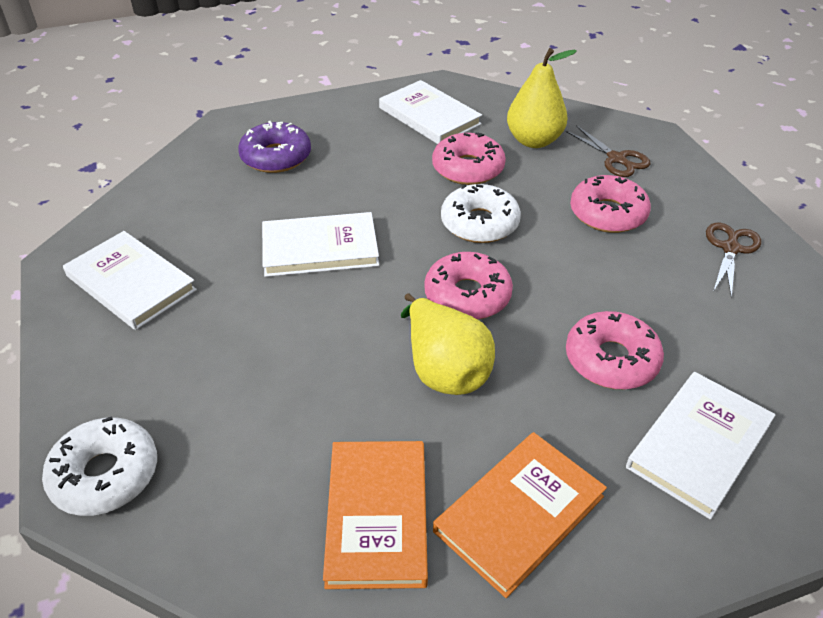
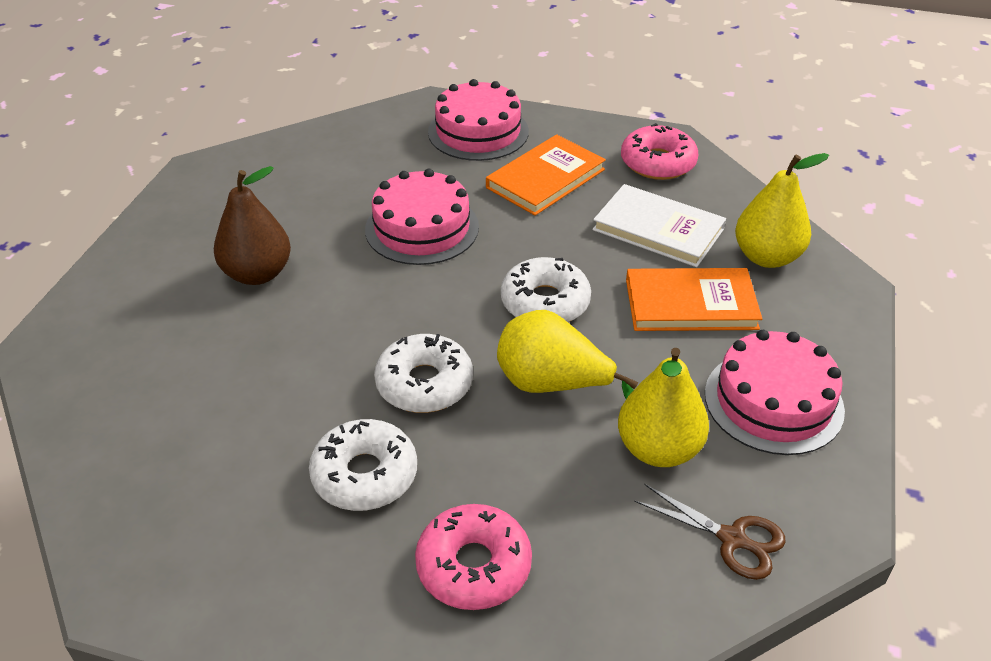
brown pear: none = 0 -> [214,166,291,285] = 1
brown scissors: [566,125,650,177] [706,223,761,298] = 2 -> [634,484,786,580] = 1
pink cake: none = 0 -> [365,169,479,265] [428,79,529,161] [705,330,845,455] = 3
pink donut: [424,252,513,320] [432,132,506,185] [566,311,664,389] [570,175,651,233] = 4 -> [415,504,532,610] [621,123,698,180] = 2
purple donut: [238,121,311,173] = 1 -> none = 0
white book: [63,231,197,330] [262,212,379,277] [379,80,482,144] [626,372,776,519] = 4 -> [592,184,726,267] = 1
white donut: [42,416,157,516] [441,184,521,243] = 2 -> [309,419,417,511] [374,334,473,413] [501,257,591,322] = 3
yellow pear: [401,293,495,395] [507,48,577,148] = 2 -> [497,310,638,399] [618,348,709,467] [735,153,829,268] = 3

